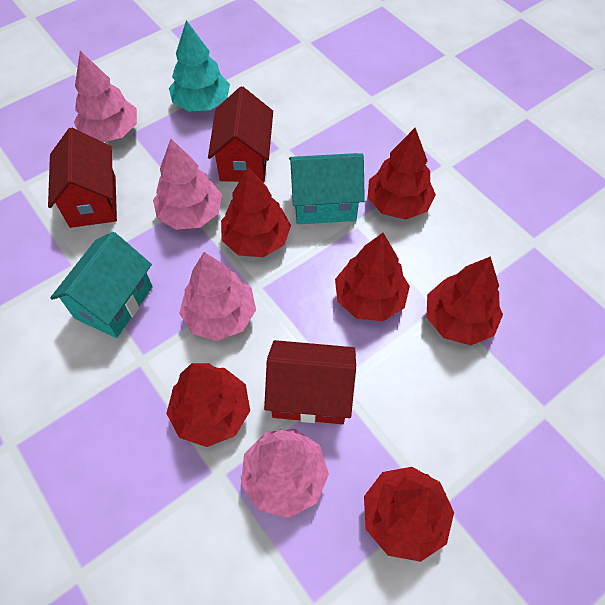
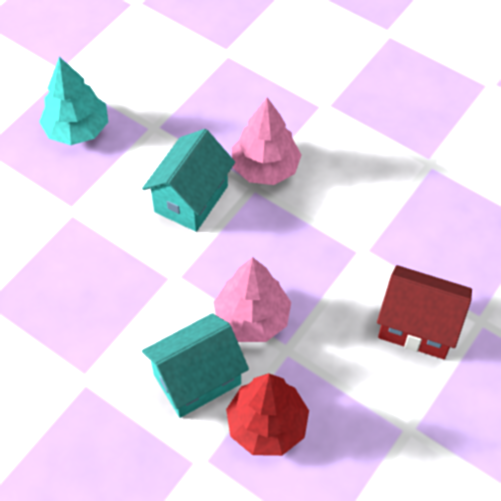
pink tree: [74,51,137,142] [153,139,222,230] [179,252,256,341] [241,429,329,518] = 4 -> [214,257,291,342] [232,97,302,185] = 2
red house: [48,128,117,228] [208,86,273,183] [264,340,356,424] = 3 -> [377,265,472,359] = 1
red tree: [166,363,250,447] [221,167,291,257] [335,233,410,321] [364,467,454,562] [368,128,436,220] [426,256,503,346] = 6 -> [226,373,309,456] = 1

